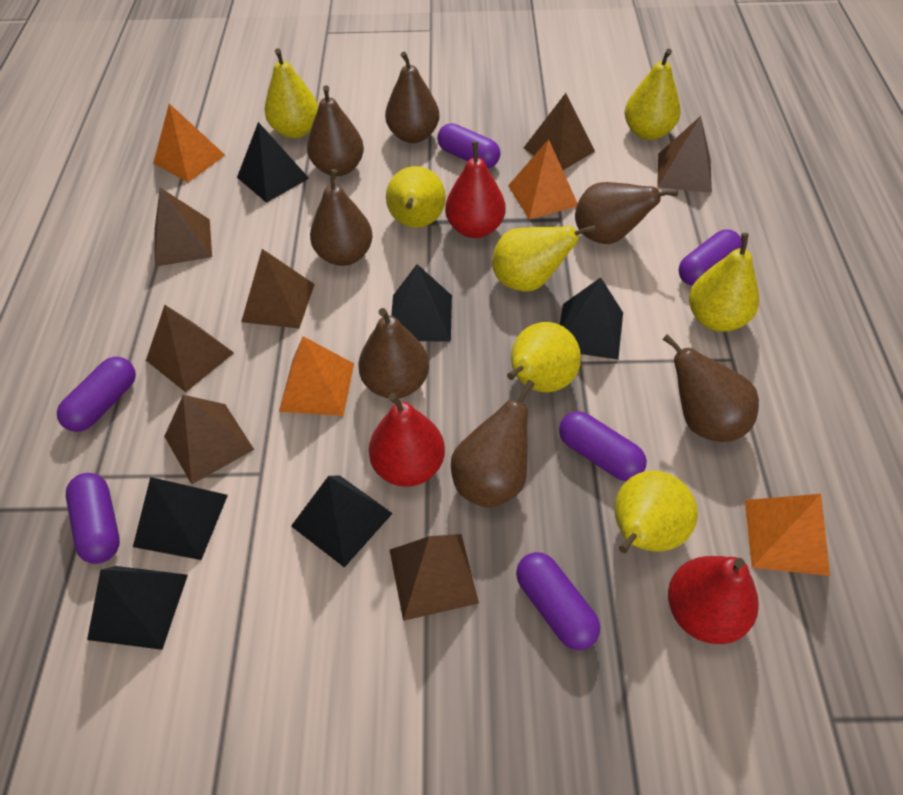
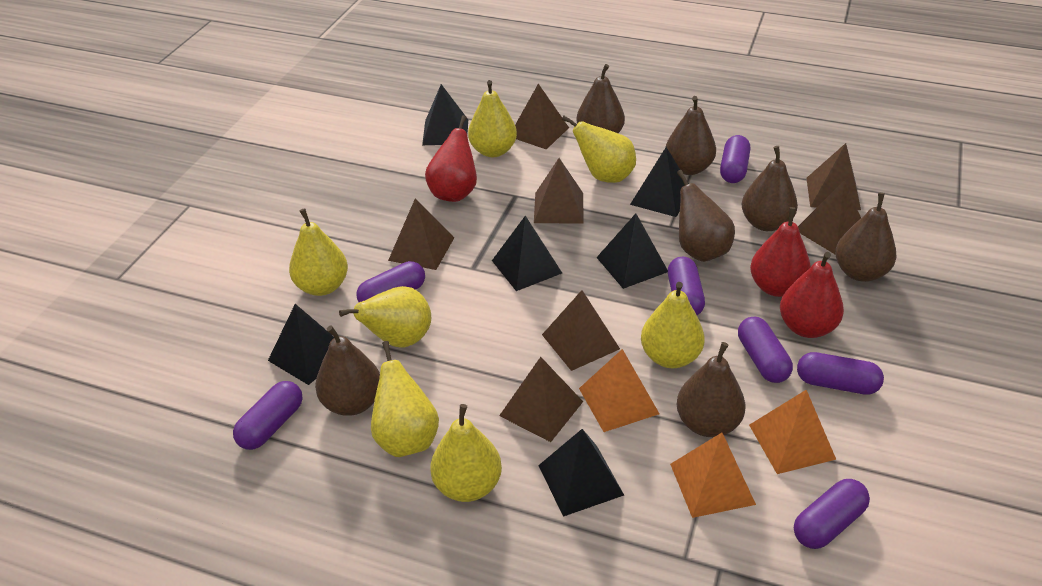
orange pyramid: [153,104,225,182] [279,336,354,416] [508,139,578,220] [745,494,830,576] = 4 -> [579,349,659,432] [670,433,756,518] [749,390,836,474] = 3
purple capsule: [57,357,136,432] [66,473,120,564] [437,123,500,168] [516,552,600,650] [559,411,647,481] [678,230,742,286] = 6 -> [233,381,303,450] [356,261,425,302] [668,257,705,315] [720,135,750,183] [738,317,793,383] [794,479,870,549] [797,352,884,395] = 7

